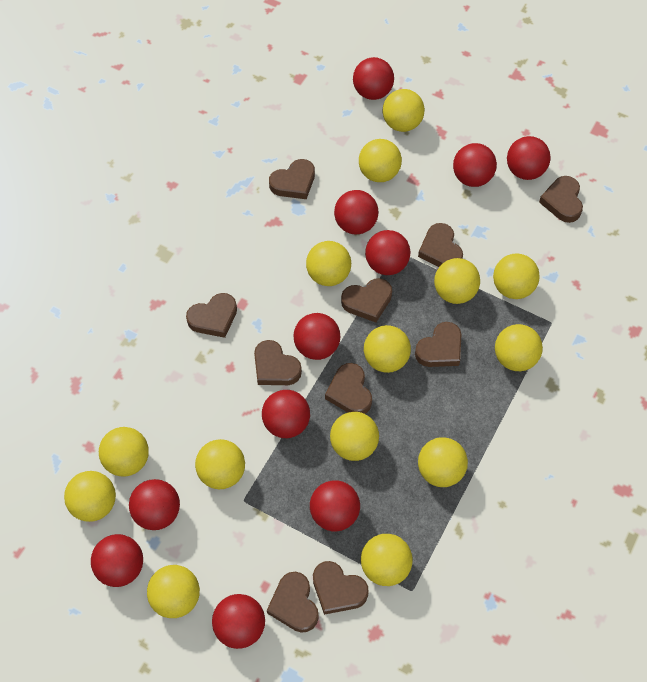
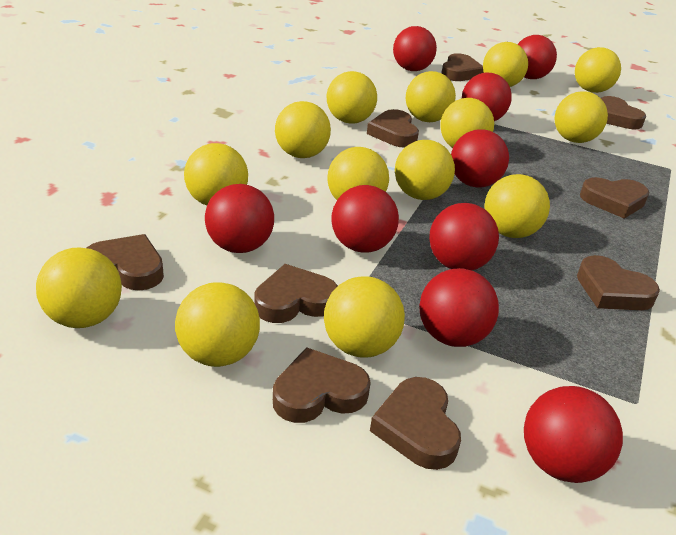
brown heart: [186,293,237,338] [254,340,302,385] [267,572,318,633] [269,159,315,199] [313,561,369,615] [325,363,372,414] [341,278,392,322] [415,322,461,367] [418,223,463,267] [539,176,583,223] = 10 -> [87,234,164,291] [254,264,338,323] [273,347,371,423] [367,109,419,148] [370,377,461,470] [441,53,484,81] [577,255,660,310] [580,177,649,219] [601,96,646,129] = 9
red ball: [91,534,143,587] [129,479,180,530] [212,594,265,649] [262,390,310,438] [293,313,340,360] [310,480,360,531] [334,190,378,234] [353,57,394,100] [365,230,411,275] [453,143,497,187] [507,136,551,180] = 11 -> [205,184,274,253] [331,185,399,253] [393,26,437,71] [419,268,499,347] [429,203,499,271] [451,129,509,188] [462,73,512,121] [517,35,557,79] [524,386,623,483] = 9

